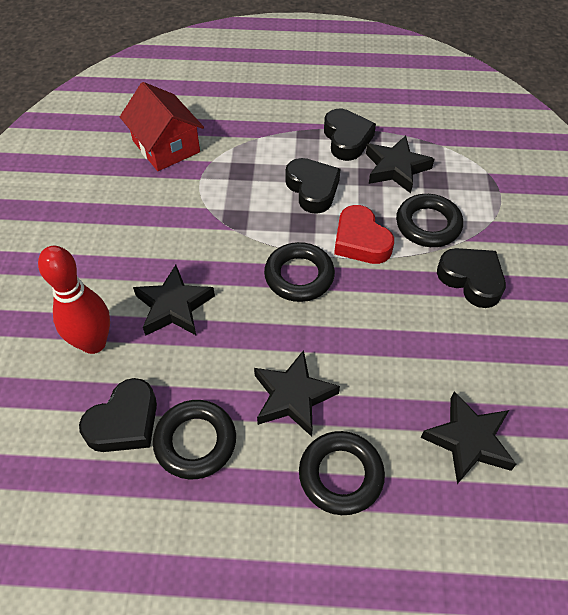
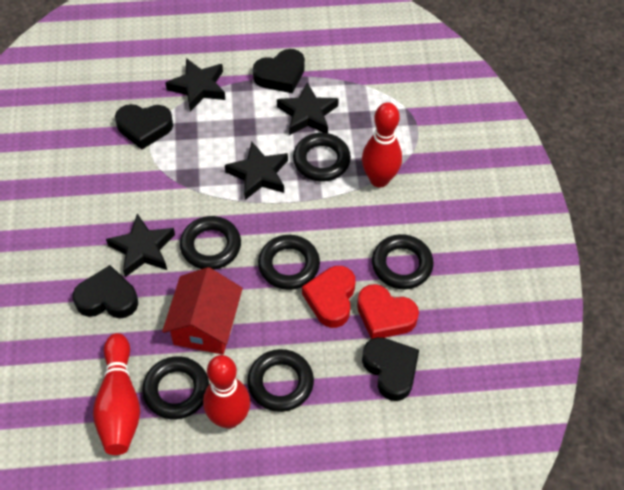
black ring: [153,400,236,479] [264,242,335,302] [299,431,385,515] [396,194,463,247] = 4 -> [142,356,209,419] [180,216,241,270] [247,349,314,412] [258,235,320,290] [293,133,351,182] [372,234,434,289] = 6
red bowling pin: [38,246,110,354] = 1 -> [93,333,140,455] [203,355,250,429] [362,102,402,188] = 3
red heart: [334,205,394,264] = 1 -> [302,266,355,328] [357,284,419,339] = 2

